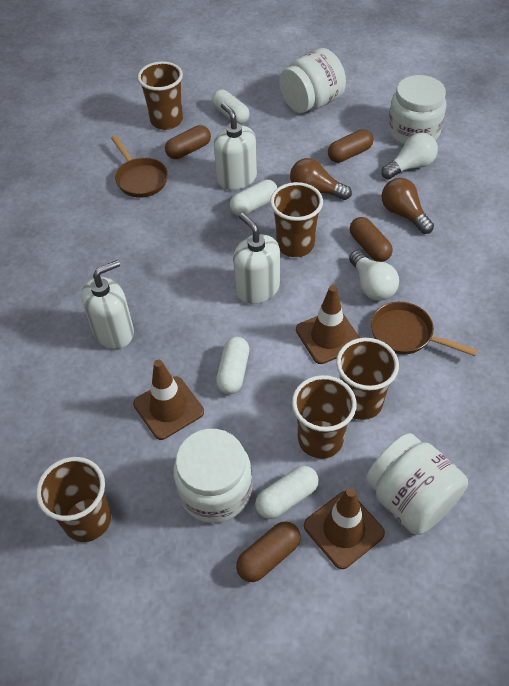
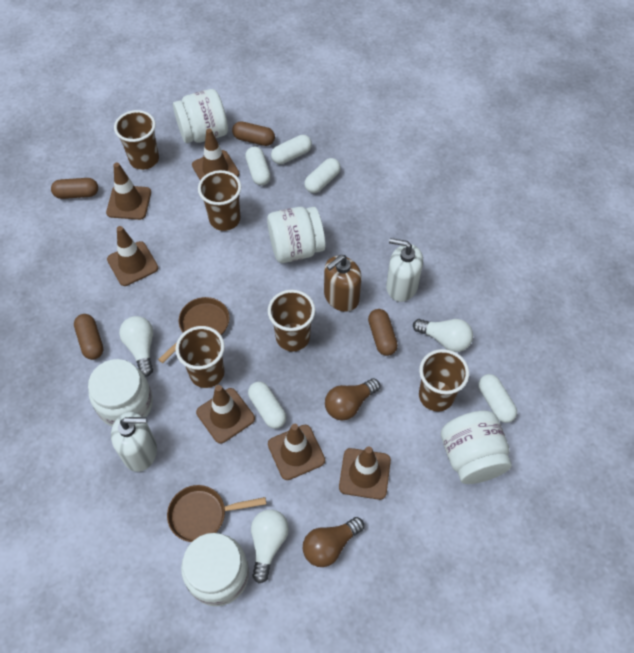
brown soap dispenser: none = 0 -> [324,255,362,312] = 1
brown traffic cone: [133,360,204,440] [296,285,360,364] [304,488,385,569] = 3 -> [106,163,151,220] [107,226,158,286] [192,129,239,180] [196,385,255,444] [268,424,325,480] [339,446,391,500] = 6
white capsule: [212,90,250,124] [216,337,249,394] [230,179,277,216] [255,466,319,519] = 4 -> [245,147,271,185] [248,382,287,429] [271,135,312,164] [304,158,341,193] [479,374,517,423] = 5
white jar: [173,429,252,523] [279,48,346,113] [366,433,468,535] [388,75,446,145] = 4 -> [88,359,153,427] [173,89,228,143] [181,533,249,606] [267,207,325,263] [441,410,512,484] = 5
white light bulb: [349,250,399,301] [381,133,438,180] = 2 -> [119,316,153,377] [251,509,289,583] [413,319,473,352] = 3
white soap dispenser: [81,260,134,349] [214,102,257,190] [233,213,280,304] = 3 -> [111,412,157,472] [386,238,423,302] = 2

